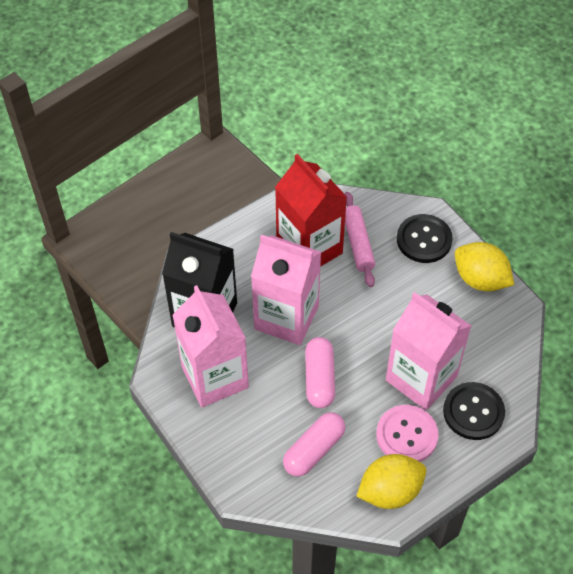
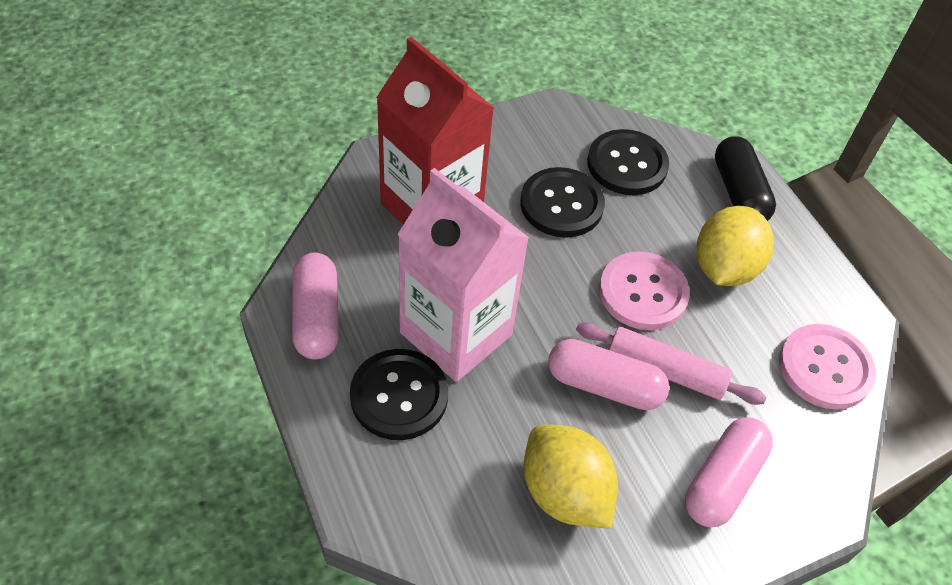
black button: [397,214,453,263] [443,382,505,440] = 2 -> [350,349,448,440] [520,167,605,238] [587,129,669,195] = 3
black capsule: none = 0 -> [715,136,776,221] = 1
black carton: [162,232,237,328] = 1 -> none = 0
pink button: [376,405,439,462] = 1 -> [599,251,690,330] [779,324,876,410] = 2
pink capsule: [283,412,345,476] [305,337,335,408] = 2 -> [292,252,339,359] [548,339,669,410] [685,417,773,527] = 3
pink carton: [172,285,249,407] [251,235,321,345] [386,292,471,410] = 3 -> [398,168,529,382] = 1

